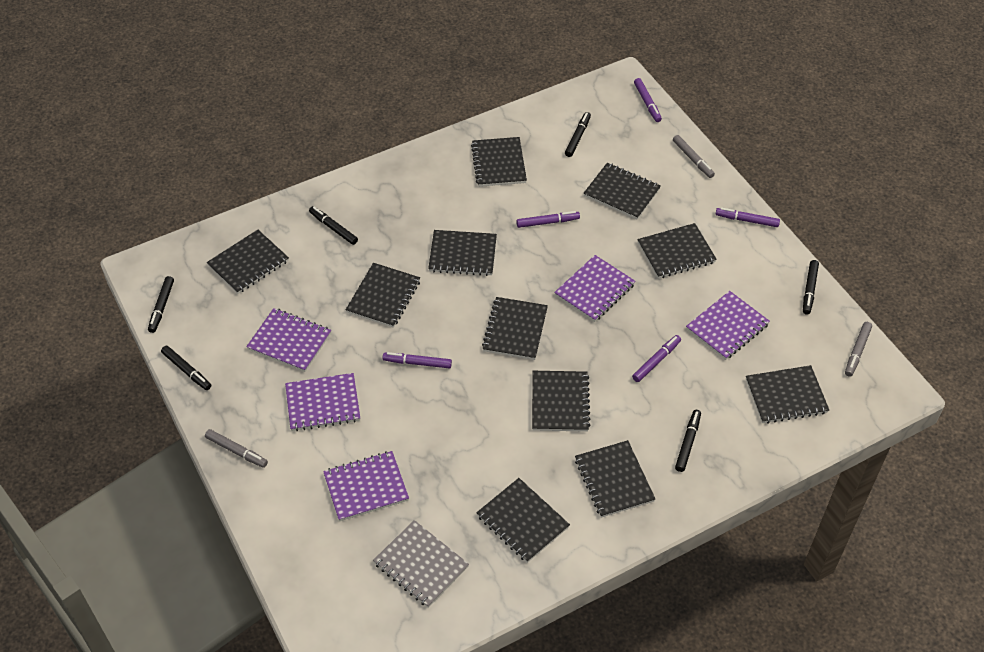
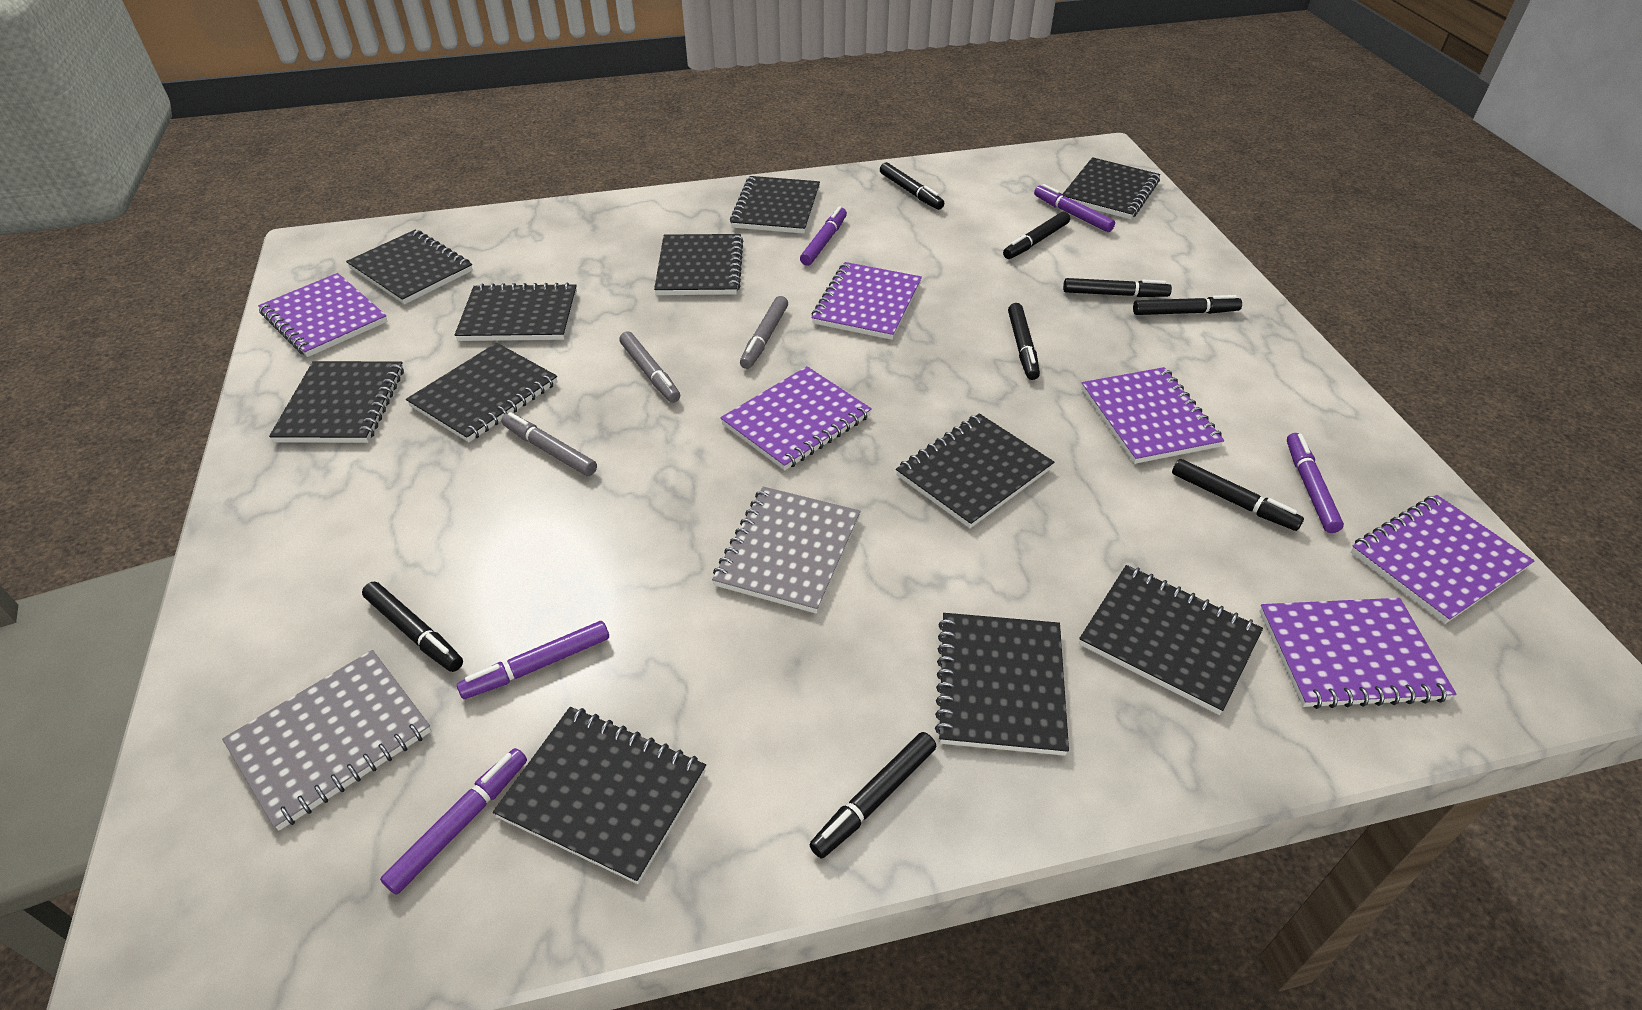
black marker: [148,276,174,333] [161,346,211,390] [309,206,358,245] [565,112,591,157] [675,410,701,472] [803,260,819,314] = 6 -> [362,582,463,672] [809,732,936,858] [880,162,944,210] [1003,211,1070,259] [1008,303,1040,380] [1063,278,1172,297] [1133,295,1242,315] [1172,459,1304,531] = 8
grey notebook: [373,520,469,608] = 1 -> [222,650,431,831] [712,487,861,614] = 2
purple notebook: [246,308,331,372] [285,373,360,431] [323,451,409,521] [554,255,635,322] [686,291,770,360] = 5 -> [258,273,388,357] [720,366,872,470] [811,262,922,340] [1081,367,1224,464] [1259,598,1456,709] [1351,495,1534,624] = 6

